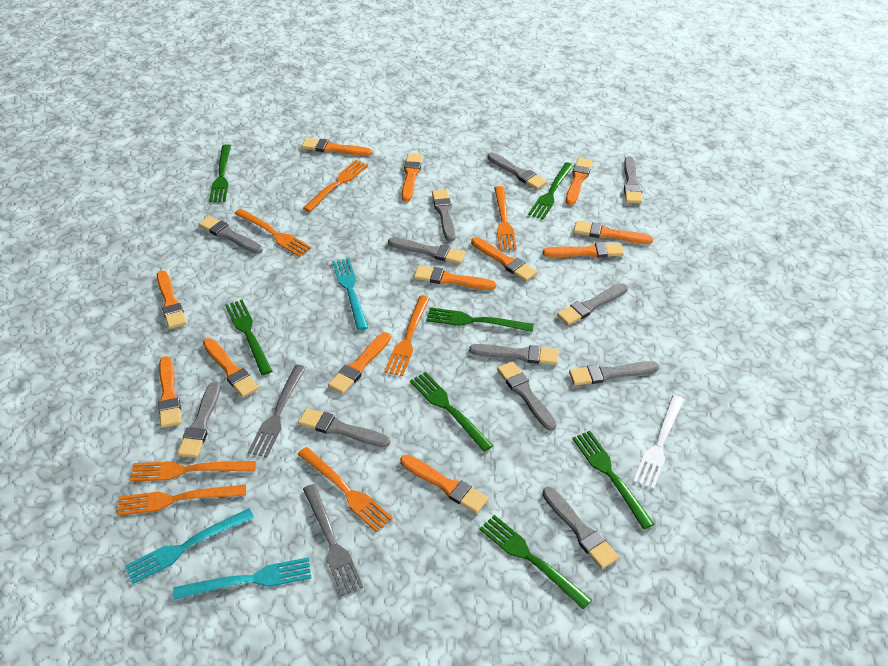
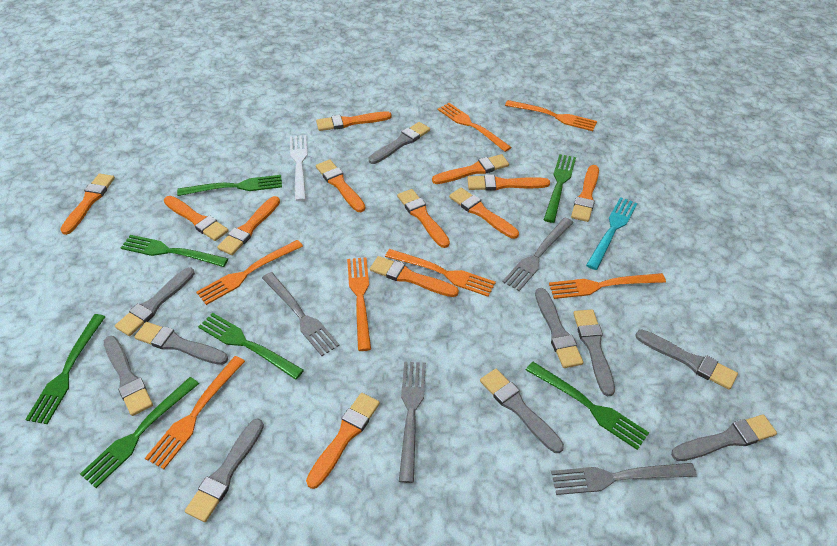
grey brush: [177,382,221,458] [199,216,263,254] [298,408,390,447] [388,237,466,264] [432,189,456,242] [469,344,559,365] [487,153,547,190] [497,361,557,431] [542,487,619,569] [557,283,628,325] [569,361,659,386] [624,156,642,204] = 12 -> [104,336,153,416] [115,267,195,336] [135,322,228,365] [185,418,264,522] [369,122,430,164] [480,369,564,453] [535,288,584,368] [573,309,615,396] [635,329,738,390] [671,414,777,461] = 10
grey fork: [248,365,306,458] [303,484,363,596] = 2 -> [262,272,340,356] [399,362,426,483] [503,218,574,291] [551,463,697,495] = 4
turquoise fork: [125,508,254,584] [173,557,311,600] [332,258,368,331] = 3 -> [586,197,638,270] = 1

